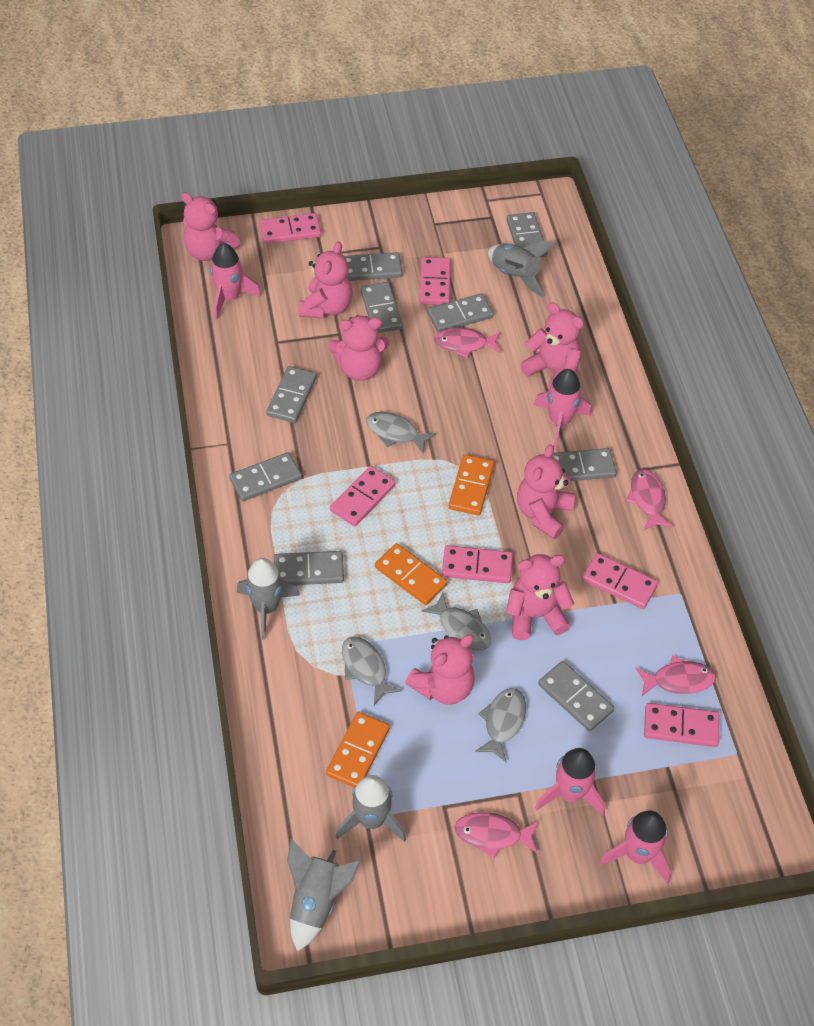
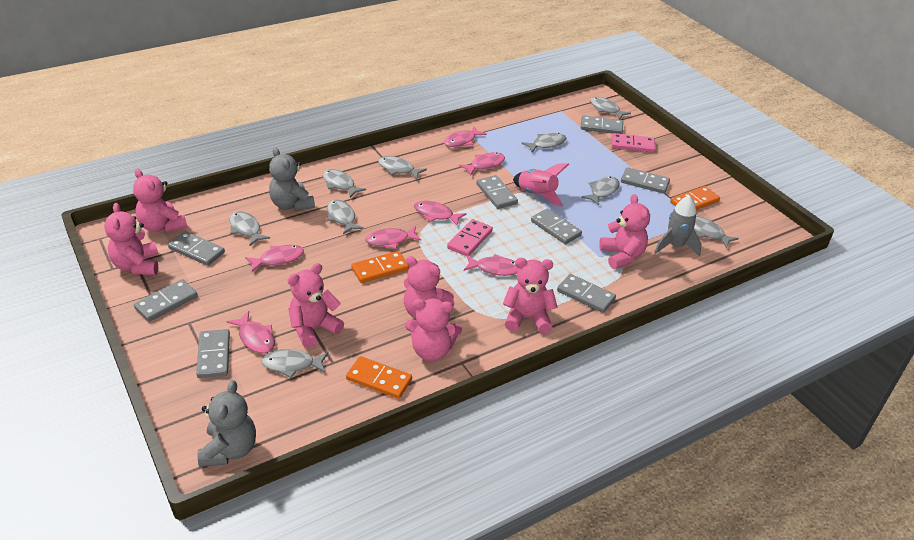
grey domino: [229,452,302,501] [266,366,317,423] [274,551,344,585] [344,252,402,281] [360,282,403,333] [427,293,494,333] [507,212,548,257] [538,661,614,731] [552,448,616,481] = 9 -> [134,279,198,322] [168,231,225,266] [196,329,230,378] [476,175,518,209] [531,208,582,244] [557,274,616,313] [581,115,623,134] [621,167,670,194] = 8
grey fish: [342,636,402,705] [366,412,436,453] [421,592,491,651] [475,688,526,763] = 4 -> [230,211,270,246] [262,349,328,378] [323,169,366,198] [326,200,364,234] [378,156,427,180] [521,133,566,153] [581,176,620,205] [590,97,631,120] [694,216,739,248] = 9
grey rocket: [237,558,300,640] [287,839,361,951] [336,775,406,842] [488,240,555,297] = 4 -> [654,195,702,257] = 1
grey teddy bear: none = 0 -> [198,380,256,467] [269,147,315,211] = 2
pink domino: [260,213,321,244] [330,466,396,527] [420,257,451,305] [442,545,513,583] [582,553,658,609] [644,703,719,747] = 6 -> [447,219,493,256] [611,133,655,153] = 2
pink fish: [434,328,501,358] [455,812,539,859] [626,469,673,531] [636,656,716,696] = 4 -> [227,311,275,353] [245,245,304,272] [365,226,421,249] [414,201,467,226] [444,126,487,147] [459,152,505,176] [464,254,518,276] = 7
pink rocket: [210,243,261,320] [534,369,591,448] [535,748,605,816] [599,811,671,884] = 4 -> [513,163,569,207] = 1

